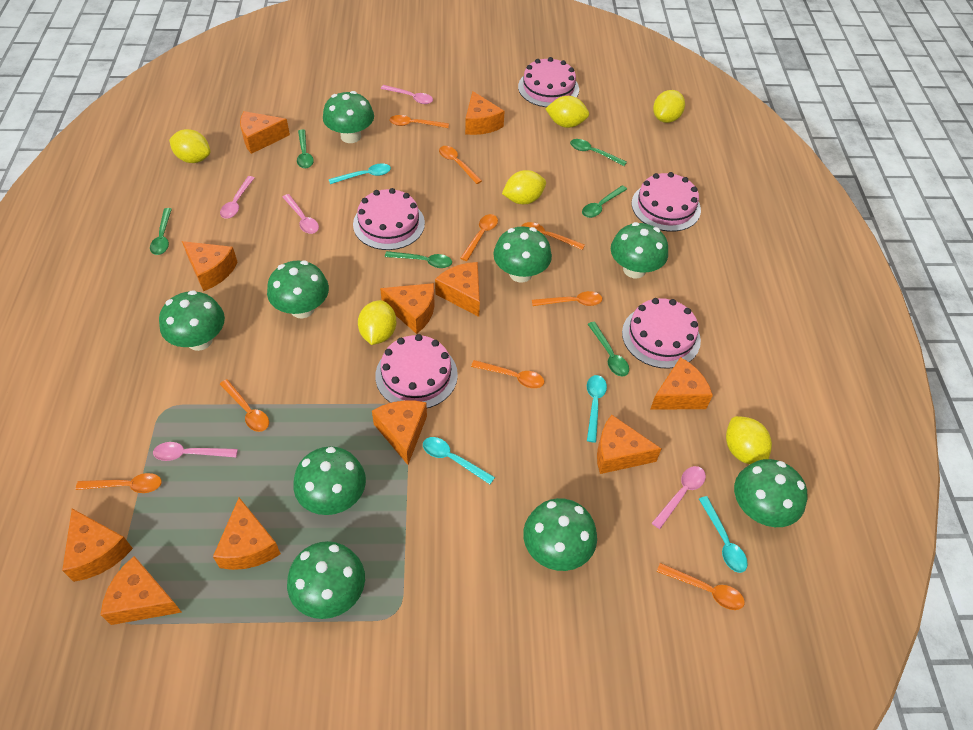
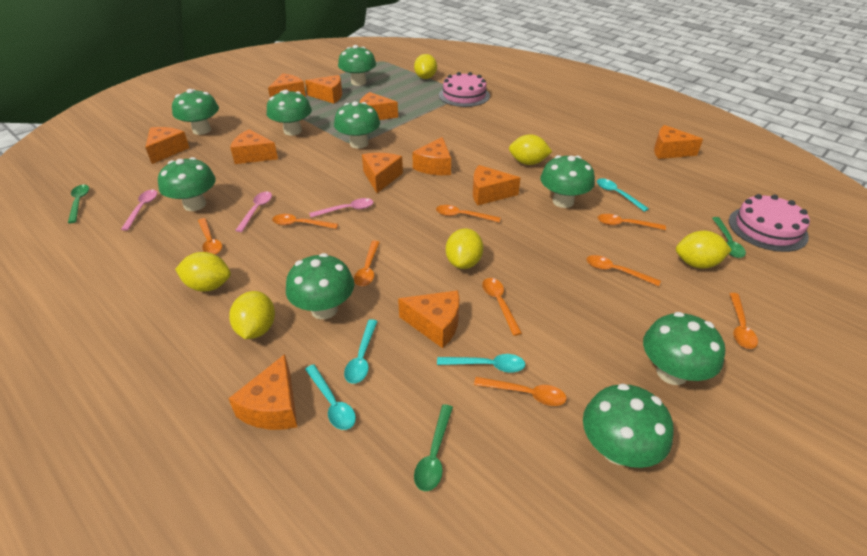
green spoon: [150,208,172,255] [297,129,314,168] [385,251,452,268] [570,139,627,166] [582,185,627,218] [588,322,629,377] = 6 -> [68,185,89,223] [414,404,453,491] [712,217,746,258] = 3
pink cake: [353,188,425,250] [375,334,458,408] [518,57,579,107] [622,298,701,369] [632,172,701,232] = 5 -> [439,72,490,107] [729,194,810,252] = 2
pink spoon: [153,442,238,461] [220,176,254,219] [283,194,319,234] [381,85,433,104] [652,466,706,529] = 5 -> [121,190,157,231] [235,192,272,232] [309,198,373,217] = 3

